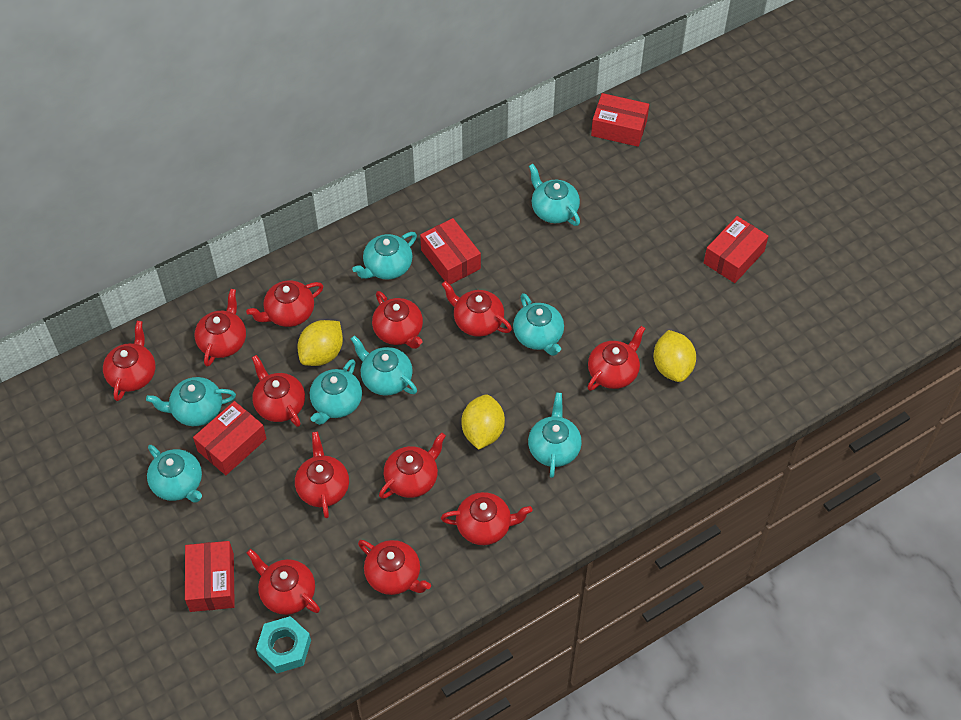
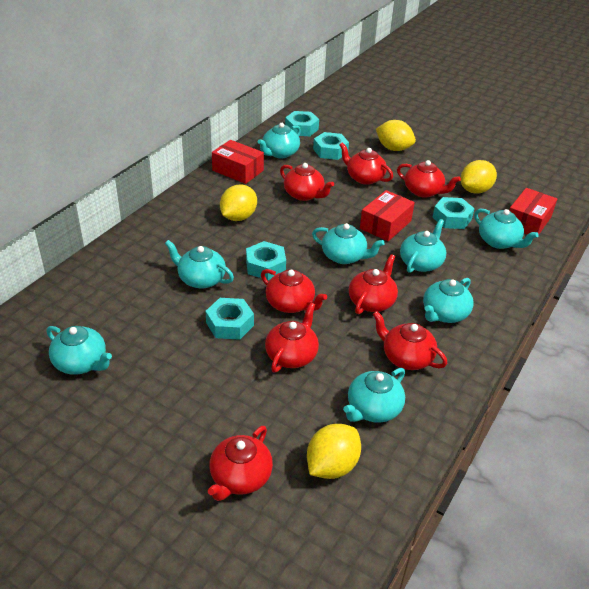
red box: [185,541,235,612] [193,401,267,475] [420,218,481,285] [591,93,649,147] [704,216,769,283] = 5 -> [212,140,264,184] [360,190,415,241] [509,188,557,238] = 3
red teapot: [103,321,156,401] [195,289,246,367] [246,280,323,327] [247,549,320,615] [252,355,305,427] [295,431,349,518] [358,540,431,595] [372,291,423,349] [379,432,446,499] [441,281,512,337] [441,492,532,545] [588,326,646,391] = 12 -> [208,426,273,501] [261,269,327,313] [265,302,319,373] [280,163,334,201] [339,142,393,185] [349,254,398,315] [373,311,447,370] [397,160,461,198] = 8
turquoise nut: [256,616,311,673] = 1 -> [206,298,254,340] [246,241,286,280] [285,111,319,136] [313,132,349,160] [432,197,475,229] = 5
yellow lemon: [297,320,343,366] [461,394,505,450] [653,330,696,382] = 3 -> [220,184,257,221] [307,424,361,479] [376,120,416,151] [461,160,497,194] = 4

